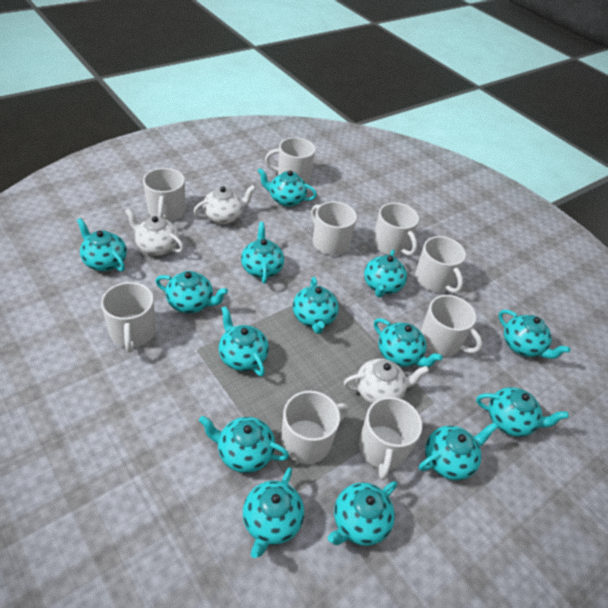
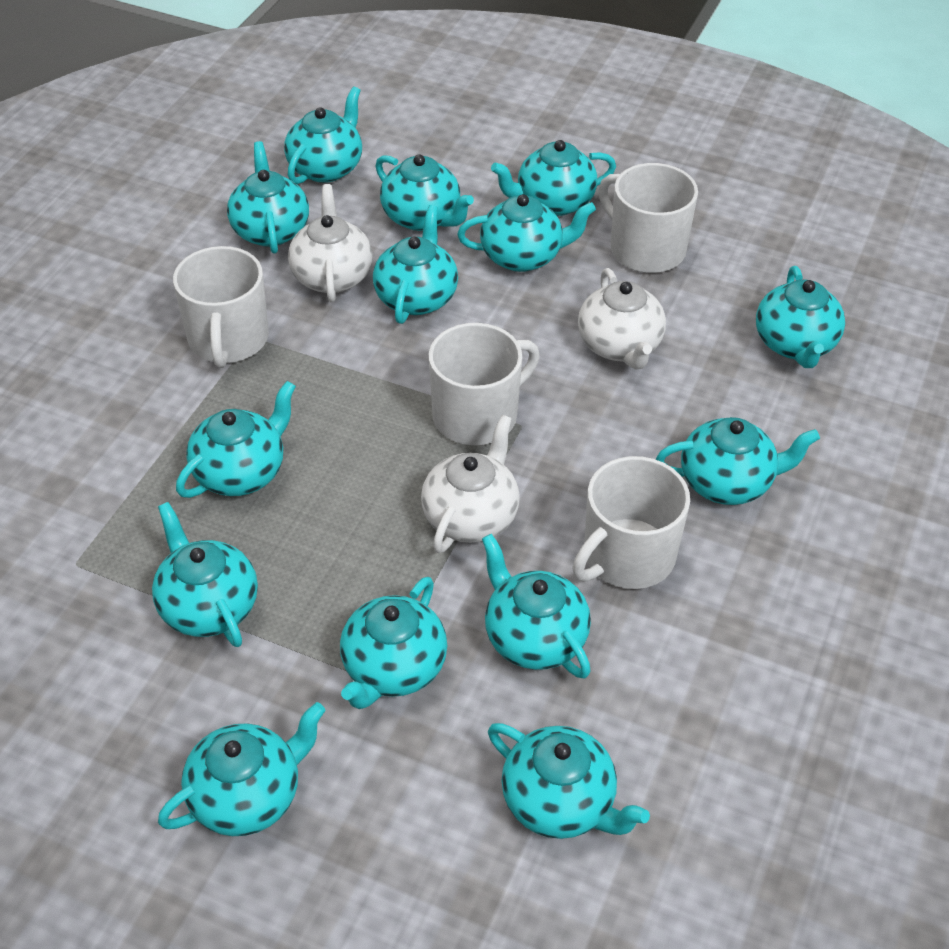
white mug: [101,282,156,353] [143,168,185,221] [265,137,316,183] [281,391,349,464] [311,202,357,255] [359,397,422,480] [373,203,419,256] [415,236,466,293] [421,295,483,356] = 9 -> [173,246,269,368] [429,323,540,445] [572,456,690,589] [599,163,698,273] = 4

